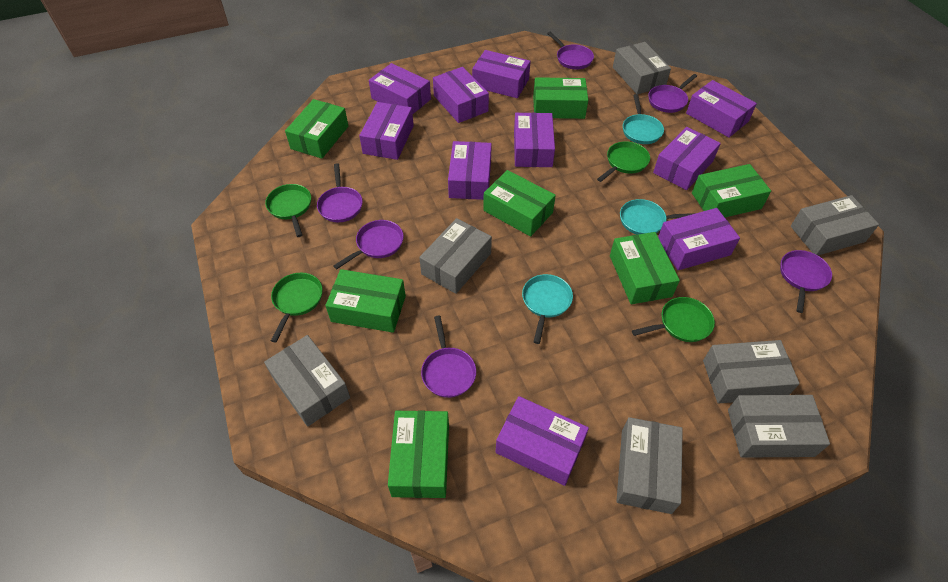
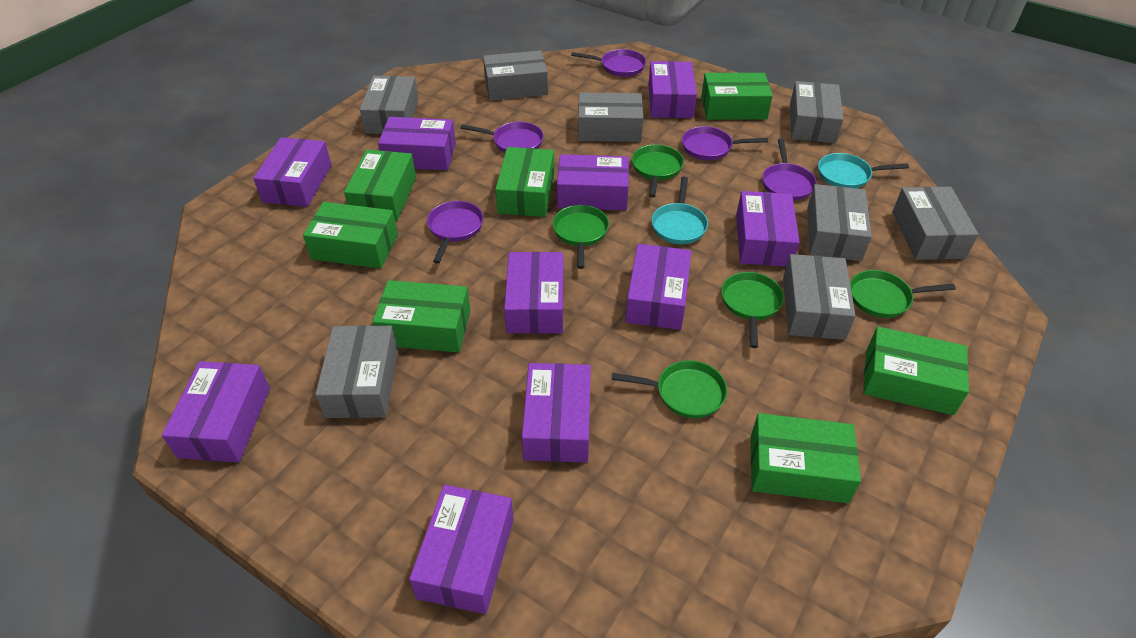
green pan: [265,184,311,237] [271,273,323,343] [597,141,650,182] [632,297,715,342] = 4 -> [552,205,609,269] [612,360,727,418] [632,144,684,198] [721,272,784,348] [850,270,956,318] = 5
grey box: [264,335,350,427] [419,218,492,294] [613,42,671,94] [616,417,683,514] [703,340,800,404] [728,395,830,458] [791,195,879,255] = 7 -> [315,325,398,418] [360,76,419,134] [483,50,548,101] [578,92,643,142] [783,254,856,340] [790,81,843,143] [807,184,872,261] [893,187,978,260] = 8
purple pan: [317,163,363,222] [333,220,404,269] [421,316,476,398] [547,32,594,70] [648,74,697,113] [780,250,832,313] = 6 -> [427,201,484,263] [461,122,544,153] [571,49,646,77] [682,126,768,160] [762,139,817,201] = 5
turquoise pan: [522,274,573,344] [620,199,695,235] [623,94,664,144] = 3 -> [651,177,708,244] [818,153,909,188] = 2

